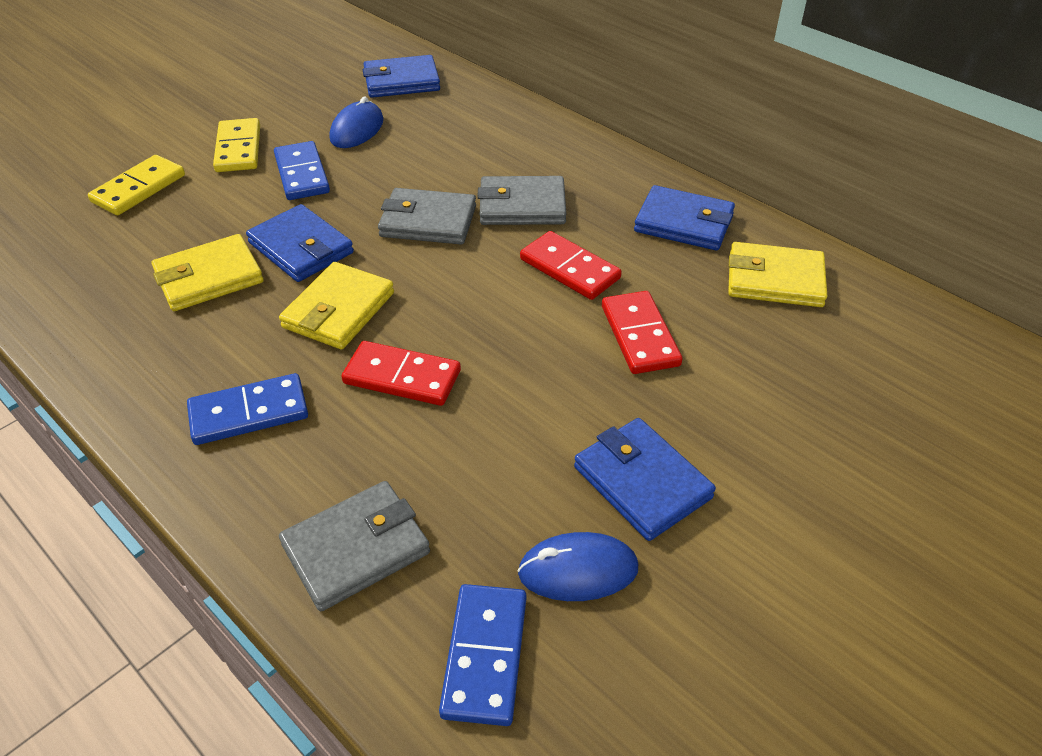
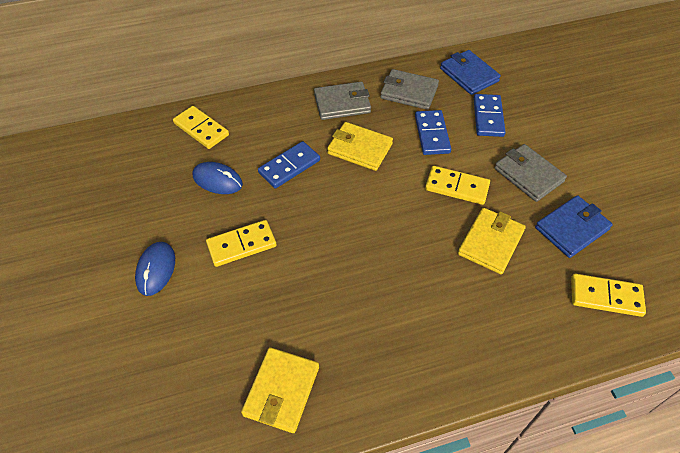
blue wallet: [246,204,354,282] [363,55,440,98] [574,418,716,541] [634,185,735,251] = 4 -> [440,50,501,95] [535,195,613,258] = 2
red domino: [341,341,461,406] [520,231,622,300] [602,291,682,374] = 3 -> none = 0
yellow domino: [88,155,185,215] [213,118,260,172] = 2 -> [173,106,229,149] [206,220,277,267] [425,166,490,205] [571,273,646,317] = 4

